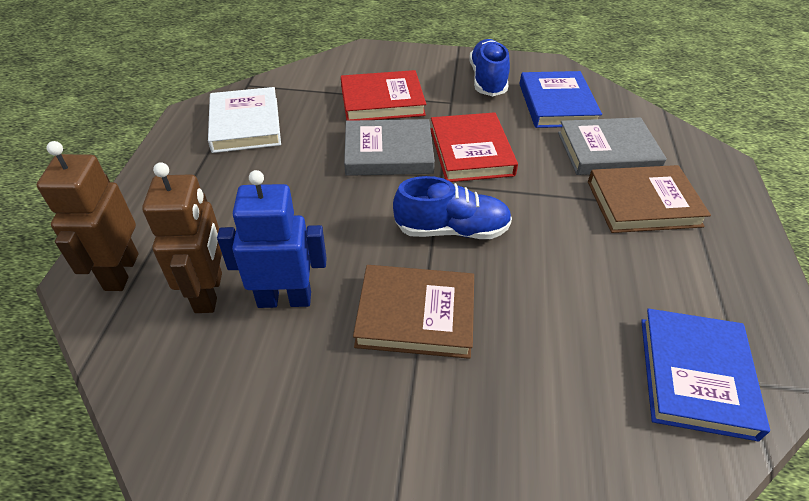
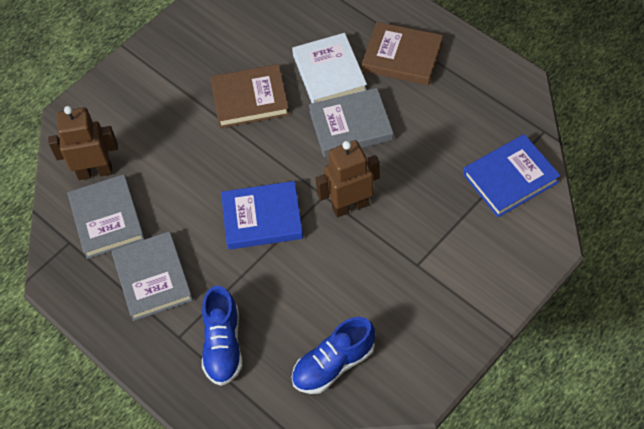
blue robot: [217,170,327,308] = 1 -> none = 0
grey book: [344,119,435,176] [558,117,667,175] = 2 -> [67,174,145,259] [111,231,193,321] [309,88,393,157] = 3
red book: [341,70,426,121] [430,112,518,182] = 2 -> none = 0

